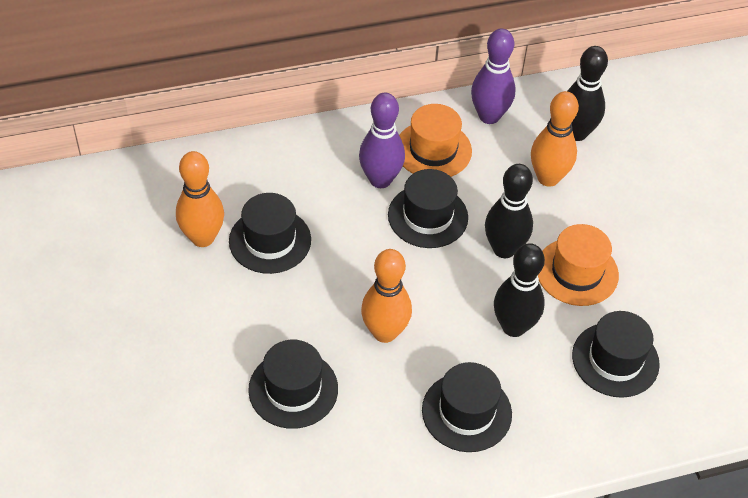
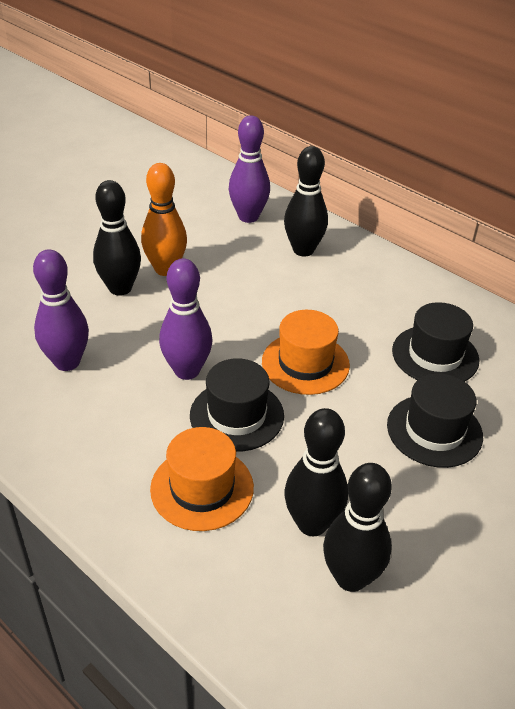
black bowling pin: [485,164,533,258] [494,243,545,337] [567,46,608,141] = 3 -> [93,180,141,296] [284,146,328,257] [284,408,348,536] [323,463,392,592] = 4
black hat: [229,193,311,274] [248,340,338,429] [388,169,468,248] [422,362,512,452] [572,311,660,398] = 5 -> [190,358,284,451] [387,373,483,468] [392,302,479,382] = 3
orange bowling pin: [176,151,224,247] [361,249,412,343] [531,91,579,187] = 3 -> [141,163,187,276] = 1
purple bowling pin: [359,93,405,188] [471,29,516,124] = 2 -> [33,249,89,371] [159,258,213,380] [229,115,270,223] = 3

